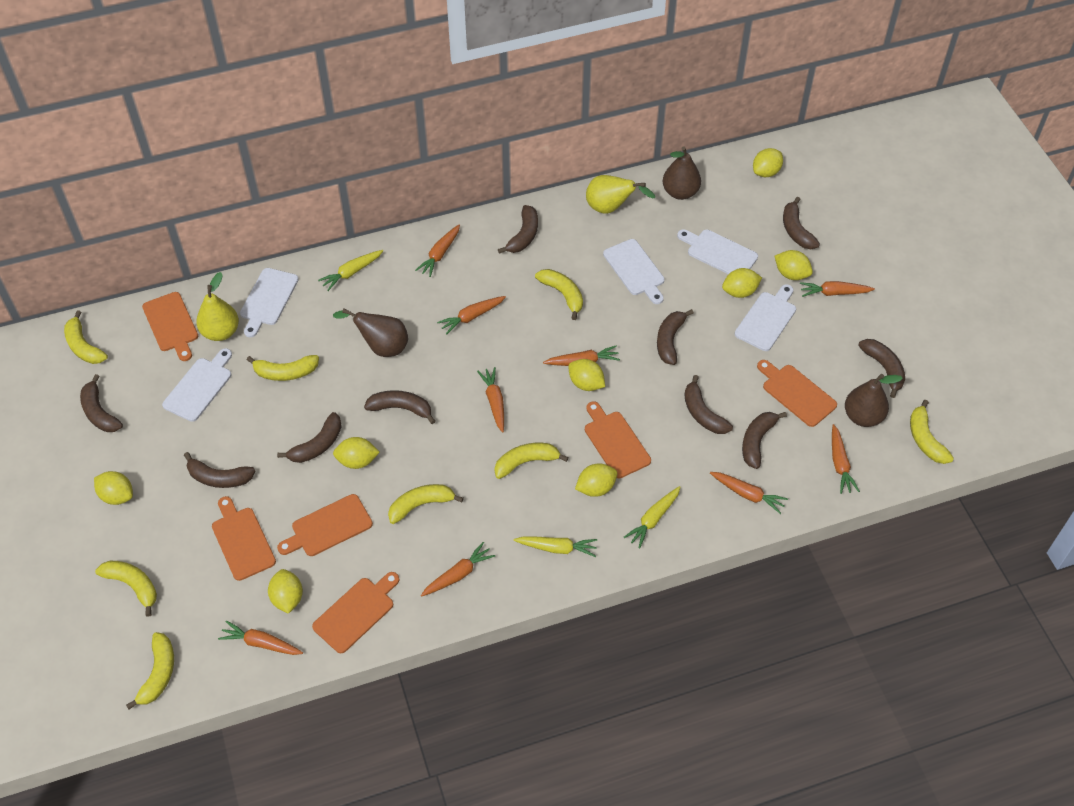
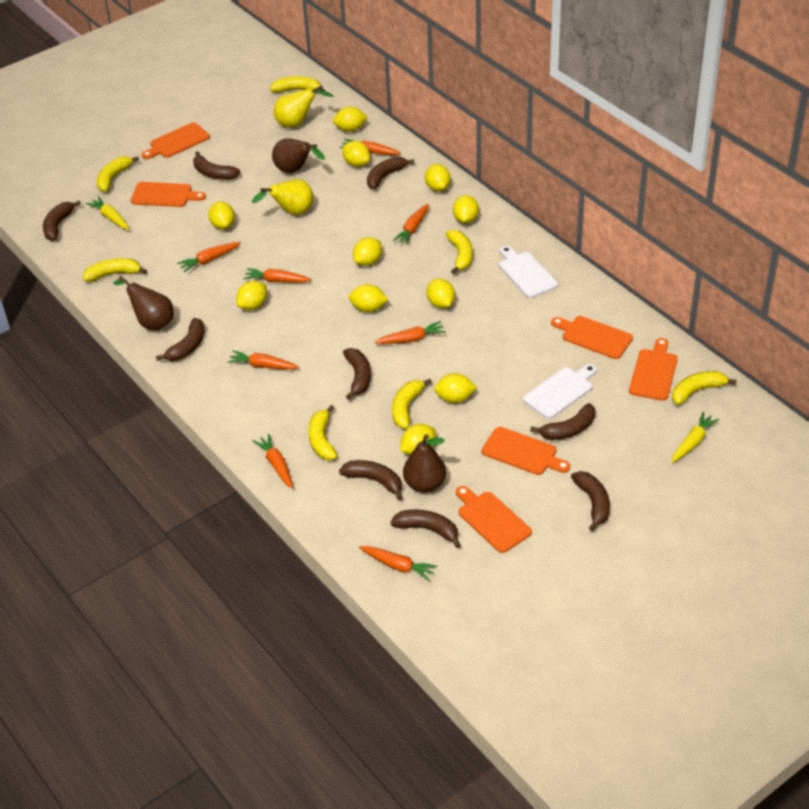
brown banana: [80,374,123,432] [184,452,255,488] [277,412,342,463] [364,390,435,424] [498,205,538,254] [657,309,694,365] [684,375,733,434] [742,412,787,469] [783,196,820,249] [858,339,905,398] = 10 -> [43,200,81,241] [156,318,204,361] [193,151,241,180] [339,460,403,500] [343,348,371,400] [367,157,414,189] [391,510,461,548] [530,403,595,440] [571,471,610,531] = 9
orange carrot: [218,621,303,655] [415,225,460,277] [421,542,495,596] [437,296,506,335] [477,367,504,433] [543,346,620,366] [710,472,788,514] [800,281,875,297] [832,424,860,494] = 9 -> [177,242,241,272] [228,351,299,370] [243,268,312,282] [253,434,293,488] [340,139,401,155] [359,546,437,581] [375,321,446,344] [393,204,429,245] = 8
white cutting board: [162,348,232,422] [240,268,299,337] [603,239,665,304] [677,229,758,274] [735,284,796,351] = 5 -> [499,246,558,298] [523,364,597,419] = 2
yellow banana: [64,310,108,364] [95,561,157,617] [126,632,174,709] [247,355,319,381] [388,484,464,524] [494,443,569,479] [535,269,583,320] [910,400,954,464] = 8 -> [83,258,147,282] [97,156,139,192] [270,76,325,93] [308,405,338,460] [392,379,432,429] [446,230,473,274] [672,371,737,405] = 7
yellow carrot: [318,250,383,291] [514,536,597,557] [624,486,681,548] = 3 -> [86,196,130,230] [672,412,720,463] = 2
yellow lemon: [94,471,133,505] [268,569,303,614] [333,437,380,469] [569,359,605,391] [575,464,618,497] [722,268,762,298] [753,148,783,177] [774,250,813,280] = 8 -> [208,201,235,229] [236,281,267,310] [333,107,368,132] [342,141,370,167] [349,284,389,312] [353,237,382,266] [400,424,436,455] [425,164,451,191] [426,279,455,308] [434,373,477,403] [453,195,479,224] = 11

